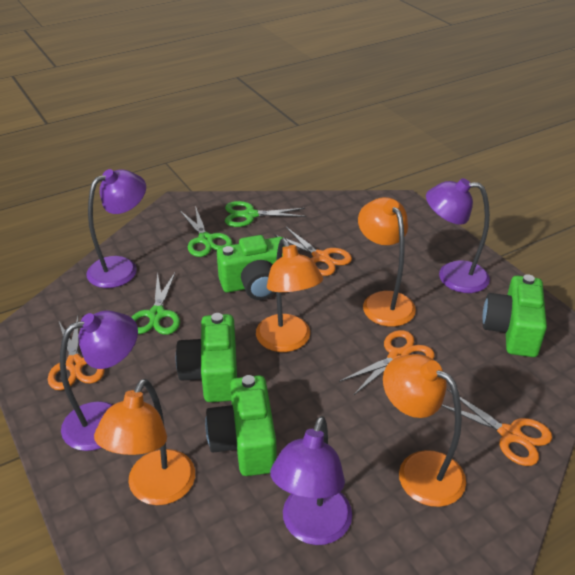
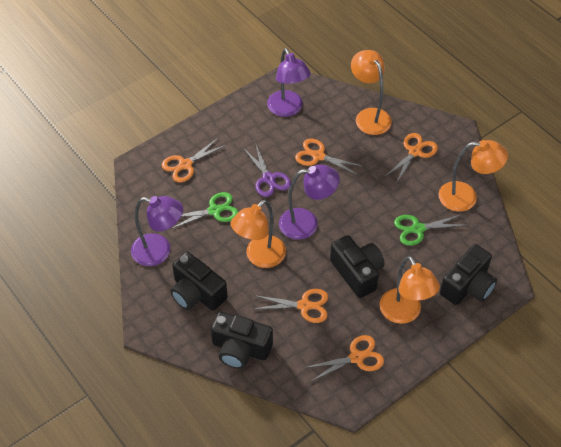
black camera: none = 0 -> [170,252,228,311] [211,312,273,369] [330,235,385,298] [440,244,497,305] = 4
green camera: [176,313,237,402] [205,375,277,476] [217,235,283,300] [482,274,547,357] = 4 -> none = 0
green scissors: [132,271,180,335] [180,206,233,257] [225,201,307,227] = 3 -> [171,192,238,229] [394,214,466,246] = 2
orange scissors: [48,317,105,390] [273,227,352,276] [339,330,435,395] [442,389,552,466] = 4 -> [162,138,226,182] [254,289,328,323] [295,138,364,176] [305,335,384,381] [386,133,438,183] = 5
purple lamp: [60,311,138,451] [86,169,146,288] [270,416,352,545] [426,178,490,293] = 4 -> [131,196,183,266] [267,48,311,117] [279,164,340,240] = 3
purple scissors: none = 0 -> [243,143,291,197] = 1

